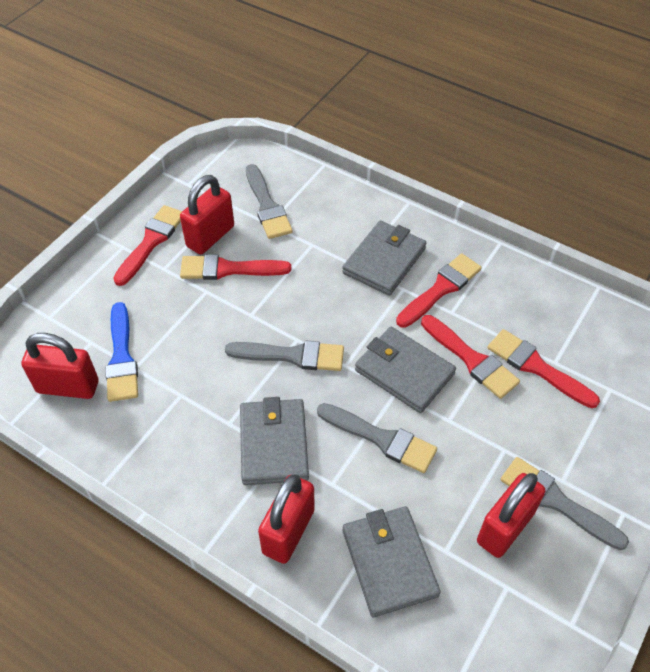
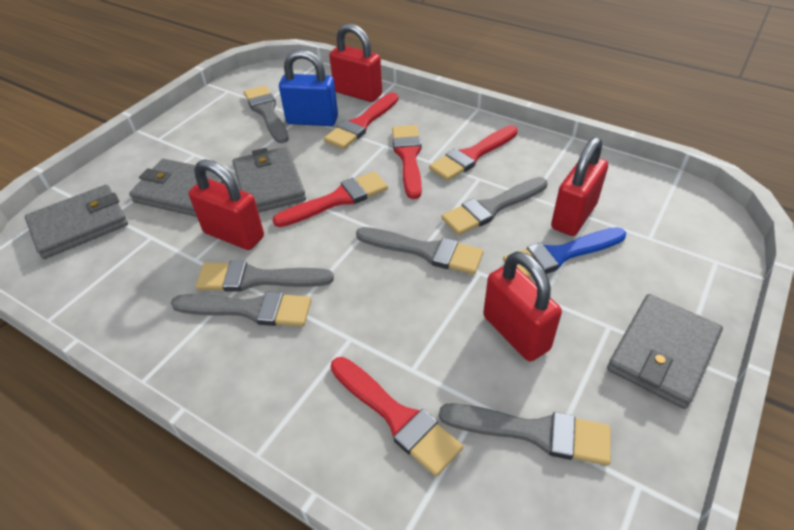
blue padlock: none = 0 -> [279,49,338,126] = 1
grey brush: [225,341,344,371] [246,164,293,239] [317,403,437,473] [500,457,629,550] = 4 -> [171,292,311,326] [196,261,334,292] [244,85,289,143] [356,227,484,274] [439,403,611,465] [441,177,547,235] = 6

